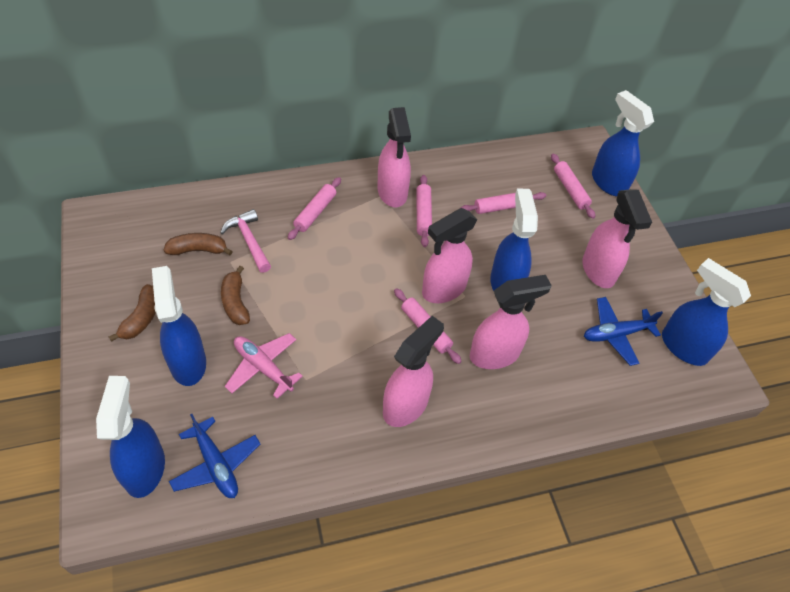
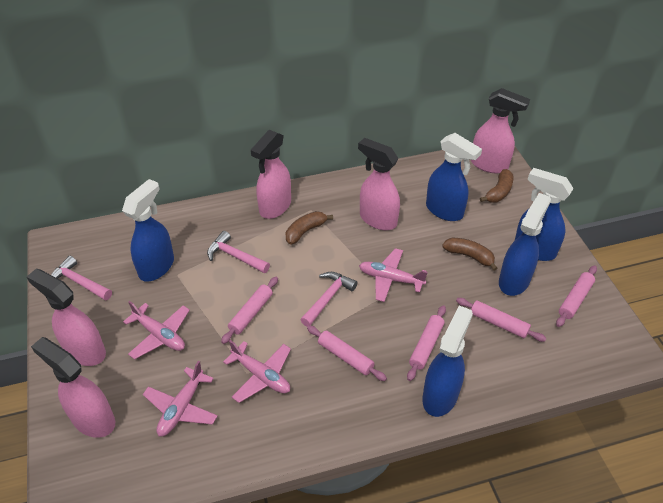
blue plane: [169,414,260,498] [584,297,663,366] = 2 -> none = 0
pink hammer: [220,209,271,273] = 1 -> [51,256,112,301] [207,231,270,273] [301,272,358,327] = 3
pink plane: [225,333,303,399] = 1 -> [123,301,190,360] [143,361,218,436] [223,340,291,403] [359,248,428,302] = 4

